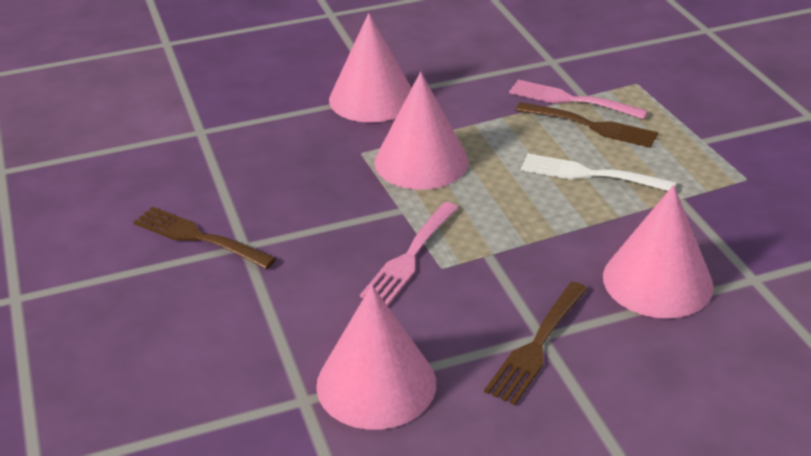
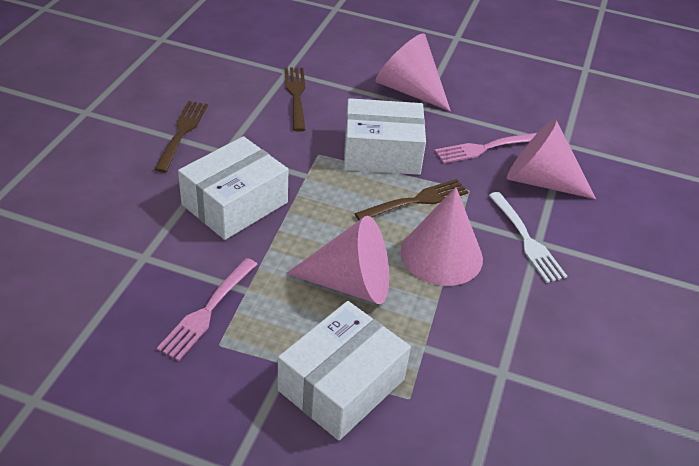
white box: none = 0 -> [178,136,288,240] [278,301,411,441] [344,98,426,175] = 3

